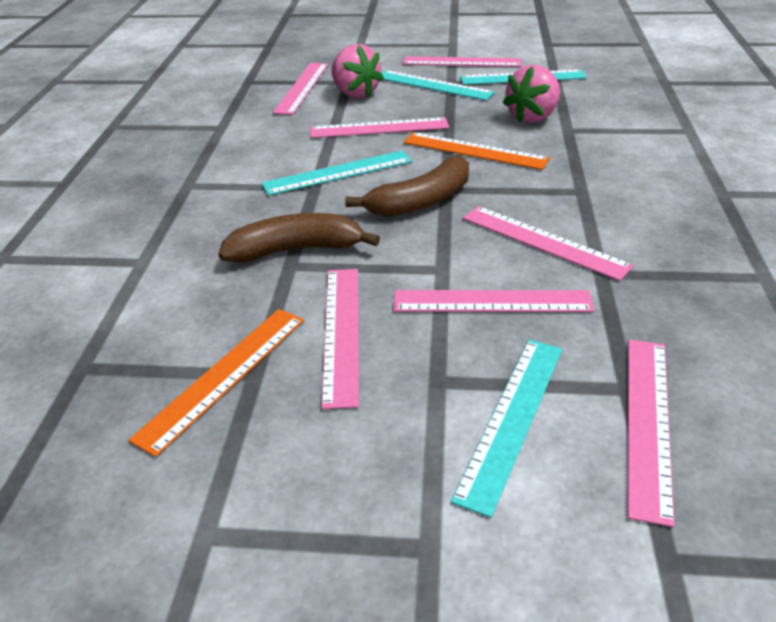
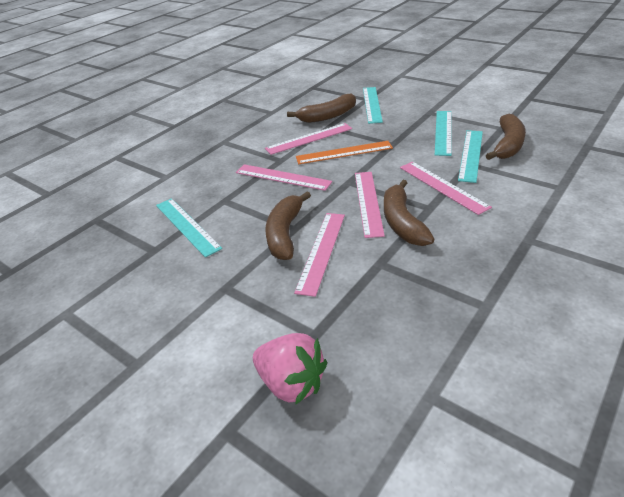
brown banana: [218,213,380,263] [345,156,469,217] = 2 -> [265,191,311,260] [287,93,356,123] [384,180,435,246] [486,114,526,160] = 4
orange ruler: [128,309,304,457] [404,132,550,170] = 2 -> [296,141,393,164] = 1
pink ruler: [273,63,328,115] [310,117,449,138] [321,269,359,409] [394,290,595,312] [403,56,522,67] [463,206,634,281] [628,339,675,527] = 7 -> [236,164,332,191] [265,123,352,155] [294,213,345,297] [355,172,385,238] [400,162,492,215] = 5
pink strawberry: [331,44,384,98] [503,65,560,123] = 2 -> [253,333,327,405] = 1

